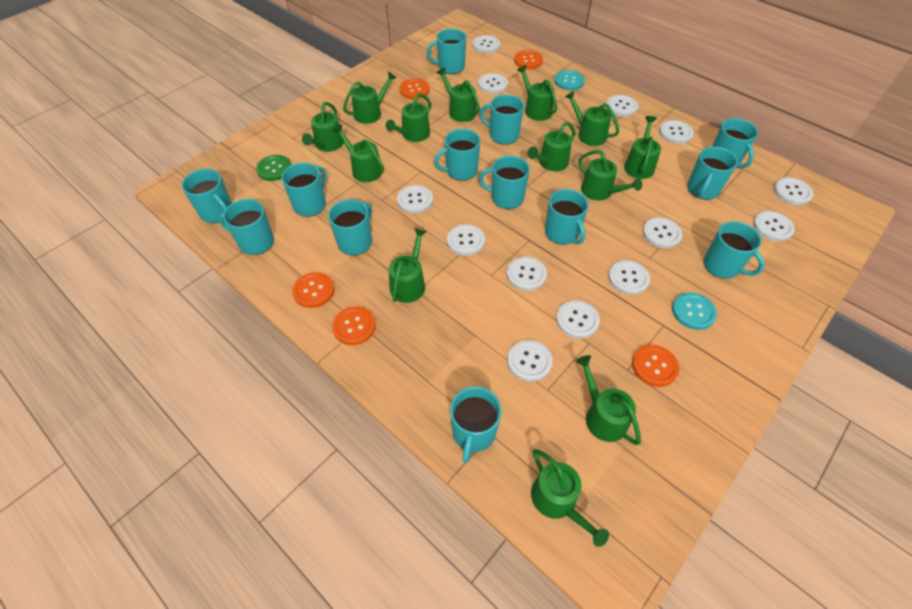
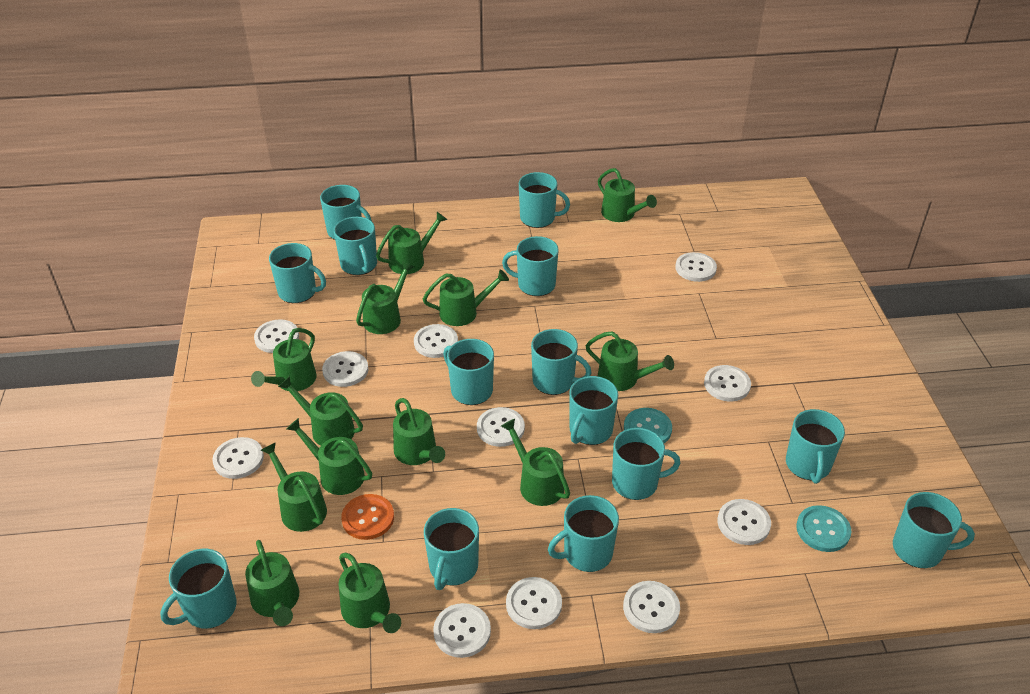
green button: [256,155,291,181] = 1 -> none = 0
orange button: [292,272,334,308] [332,307,376,345] [399,78,430,99] [514,50,543,69] [632,345,679,387] = 5 -> [341,494,394,540] = 1
turquoise mug: [182,169,232,223] [219,199,274,255] [281,163,327,217] [328,199,372,256] [427,29,466,74] [434,129,480,181] [450,386,502,463] [479,156,530,209] [480,95,524,145] [545,189,589,245] [687,147,738,200] [704,221,765,279] [712,118,758,168] = 13 -> [160,549,237,629] [269,243,326,303] [320,185,372,240] [334,217,377,275] [424,508,479,590] [443,339,494,405] [502,236,559,296] [519,172,570,228] [531,329,592,395] [548,495,619,572] [569,376,618,445] [612,428,681,500] [786,409,845,484] [893,492,975,568] = 14
white button: [397,185,433,213] [447,224,485,256] [473,35,500,53] [478,73,508,94] [507,257,547,291] [507,340,552,382] [556,301,600,339] [606,95,638,117] [608,260,650,295] [642,217,682,248] [659,120,694,144] [753,211,795,241] [774,177,813,205] = 13 -> [212,437,264,479] [254,319,299,353] [322,351,369,387] [414,324,458,358] [433,603,491,658] [477,407,525,447] [506,577,562,629] [623,581,680,633] [675,252,717,282] [704,365,751,401] [718,499,771,545] = 11

